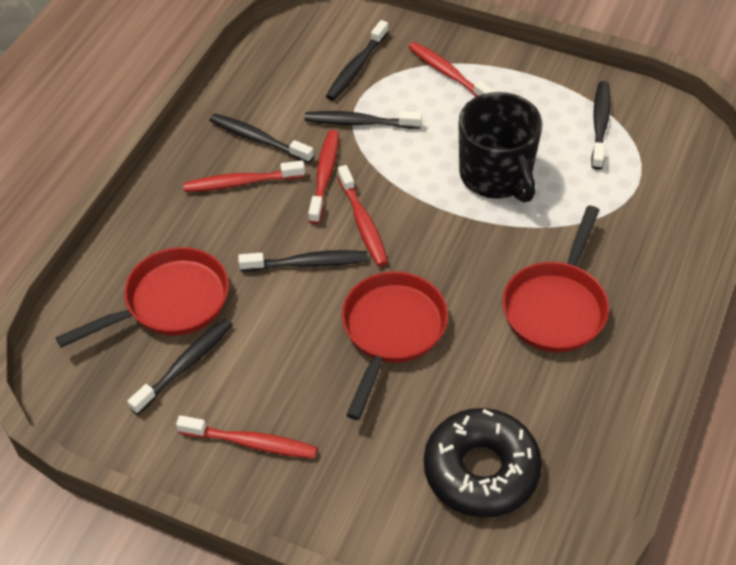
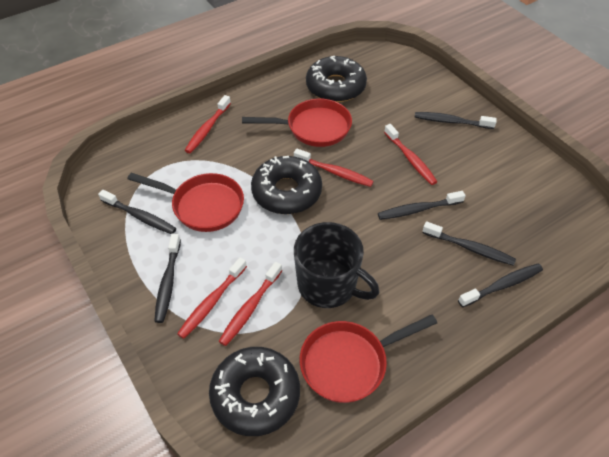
black donut: [424,408,542,517] = 1 -> [209,347,300,436] [251,156,322,214] [306,56,367,102] = 3

